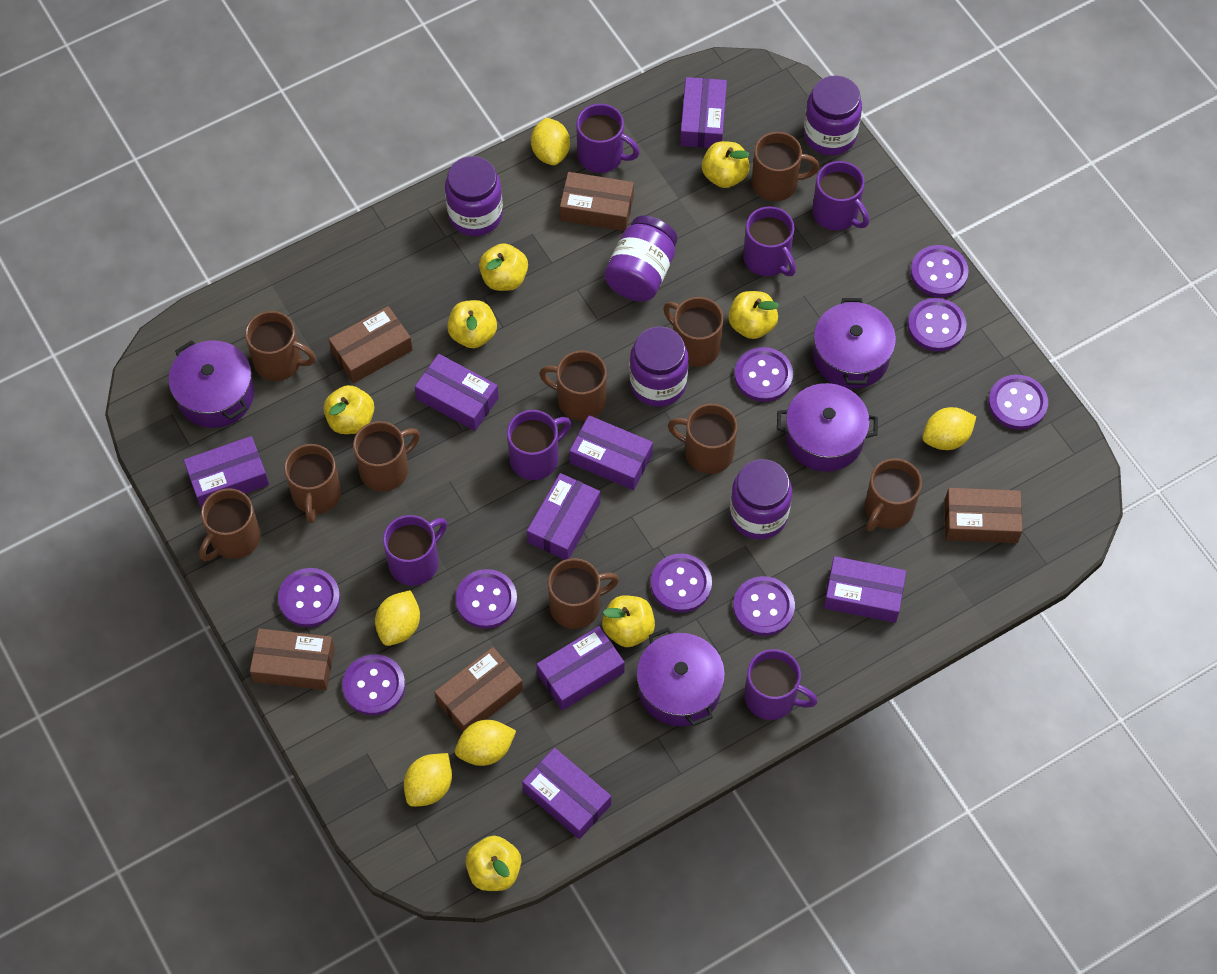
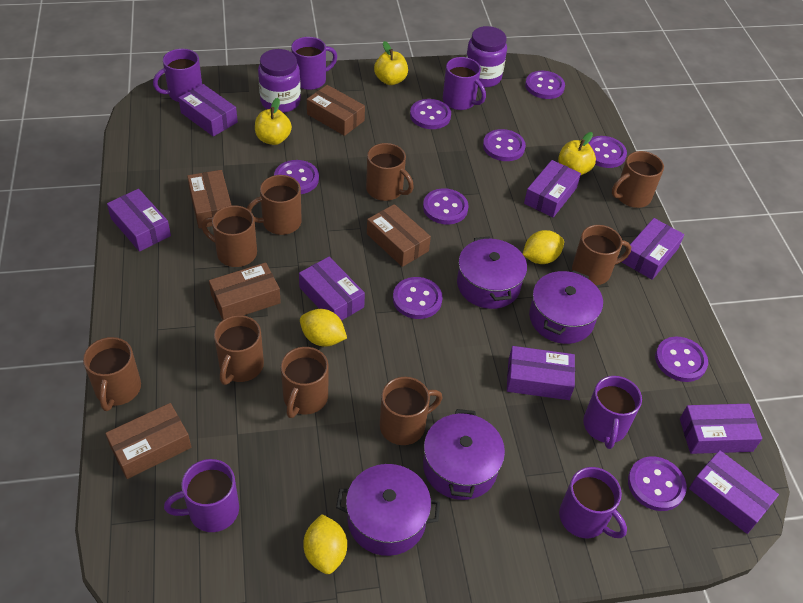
brown mug: [199,488,261,561] [245,311,316,381] [284,444,341,523] [353,421,420,492] [539,351,607,421] [548,558,619,629] [663,297,724,367] [668,404,737,474] [752,132,819,201] [865,458,922,531] = 10 -> [83,337,141,411] [201,205,257,267] [214,315,264,385] [247,175,302,235] [281,347,329,418] [366,143,414,201] [380,377,442,445] [572,225,631,285] [612,151,664,208] = 9
purple jar: [445,156,503,236] [604,216,677,301] [629,326,688,407] [730,459,792,540] [804,75,862,155] = 5 -> [258,49,301,113] [466,26,507,88] = 2
yellow apple: [323,385,374,434] [447,300,497,348] [466,836,521,891] [479,243,528,291] [602,595,655,647] [702,141,750,188] [729,291,779,339] = 7 -> [255,98,292,145] [374,41,408,85] [558,132,596,175] = 3
yellow lemon: [375,590,420,646] [404,753,452,807] [455,720,516,766] [531,118,570,165] [923,407,976,450] = 5 -> [300,309,347,347] [303,514,347,574] [523,230,564,264] = 3

